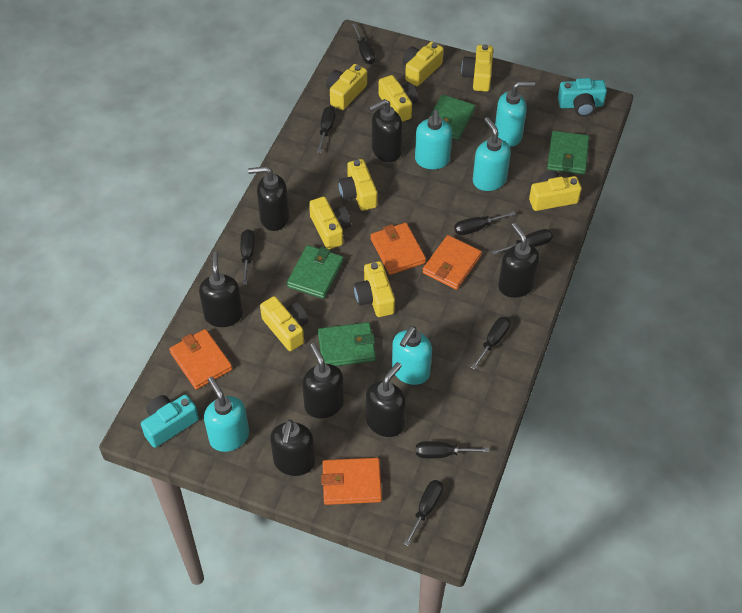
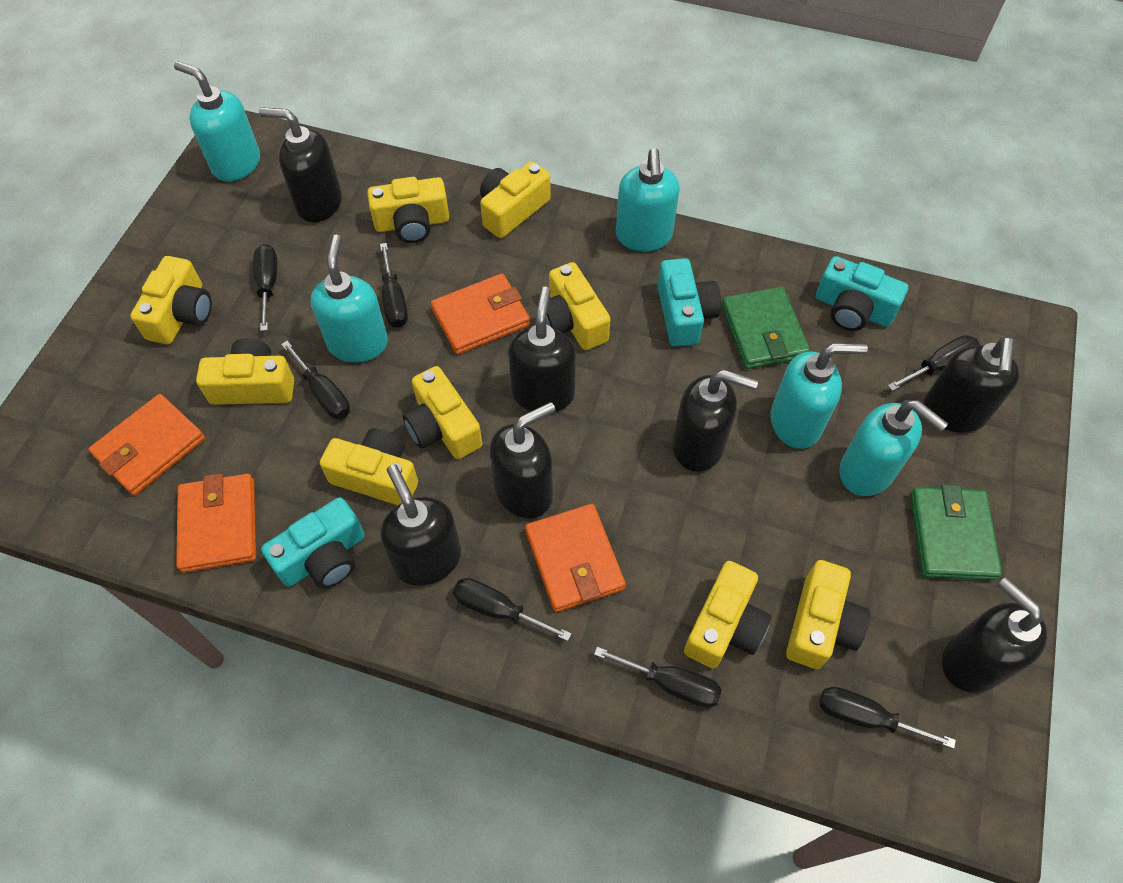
black screwdriver: [240,229,255,285] [317,106,336,153] [352,24,375,64] [404,480,443,546] [416,441,489,458] [454,211,516,235] [471,317,510,370] [492,229,553,255] = 8 -> [253,244,278,331] [281,341,350,419] [380,243,408,328] [453,578,572,641] [594,647,722,708] [819,687,956,749] [888,335,980,391] = 7
green wallet: [287,245,343,299] [318,322,376,366] [429,95,475,140] [547,131,589,175] = 4 -> [721,287,810,369] [910,484,1002,581] = 2
turquoise camera: [141,394,199,448] [558,78,607,117] = 2 -> [261,497,365,589] [657,258,721,346] [816,256,908,331] = 3

